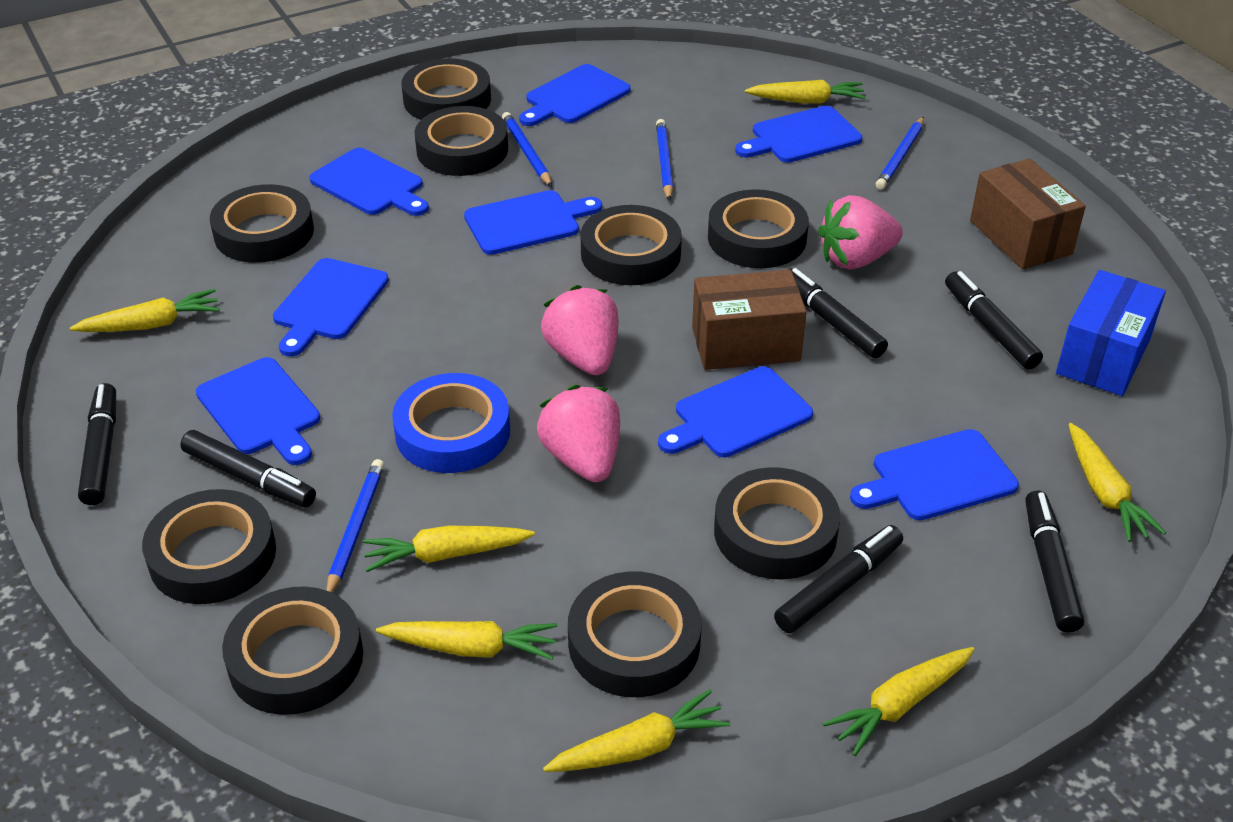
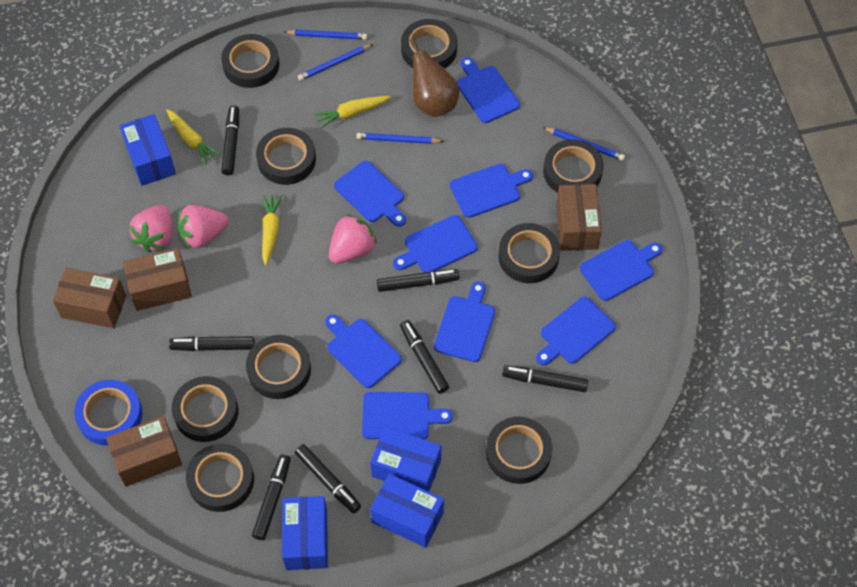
black marker: [78,383,116,505] [180,430,316,508] [774,525,903,633] [788,268,888,358] [945,271,1043,370] [1025,490,1084,633] = 6 -> [169,336,255,351] [221,105,239,175] [252,454,291,540] [295,444,361,513] [377,269,459,292] [400,320,449,394] [502,365,588,392] = 7
blue box: [1056,270,1166,396] = 1 -> [120,114,176,186] [282,496,328,570] [370,427,441,492] [370,474,444,548] = 4
blue cutting board: [196,357,320,465] [273,258,389,356] [309,148,429,216] [464,190,602,255] [519,64,631,126] [658,366,813,457] [735,106,862,163] [850,429,1019,520] = 8 -> [325,315,402,388] [334,161,406,227] [362,392,453,440] [393,215,478,273] [434,282,495,362] [450,164,533,218] [457,57,520,123] [536,297,616,365] [580,240,662,301] = 9
brown box: [692,270,807,370] [970,159,1086,269] = 2 -> [53,268,126,328] [106,416,182,487] [123,248,192,311] [556,184,602,251] = 4
brown pear: none = 0 -> [410,38,459,117] = 1
yellow carrot: [70,289,220,332] [363,526,535,572] [376,621,557,660] [543,689,730,772] [745,80,866,104] [823,647,974,756] [1068,423,1166,542] = 7 -> [166,109,221,165] [262,194,282,265] [314,96,391,129] = 3

